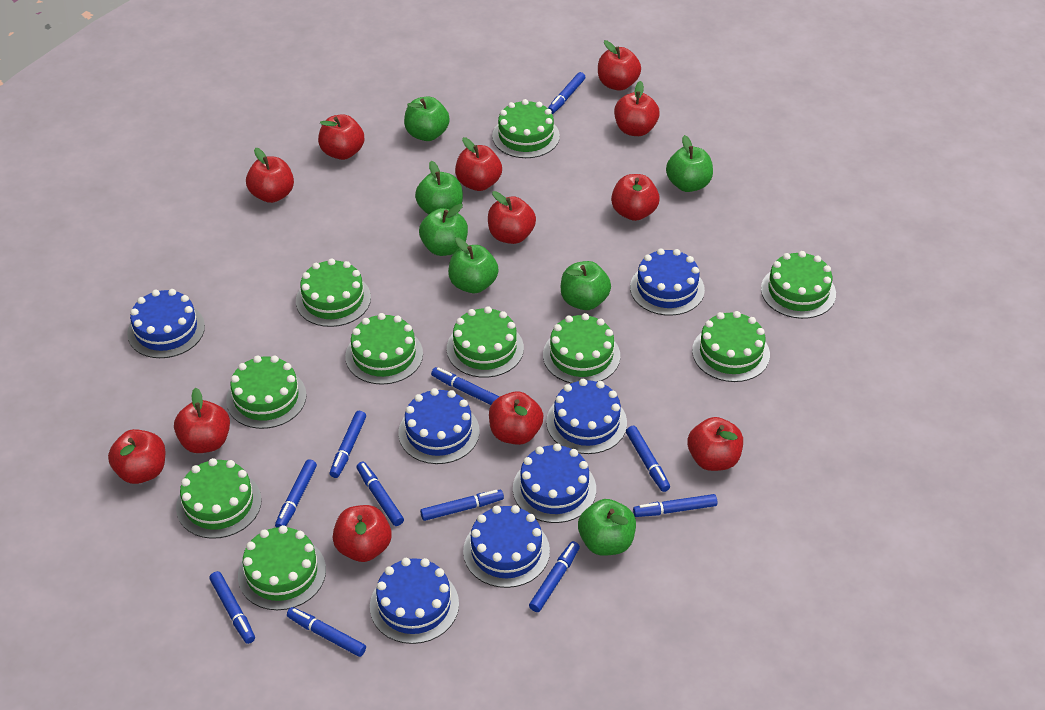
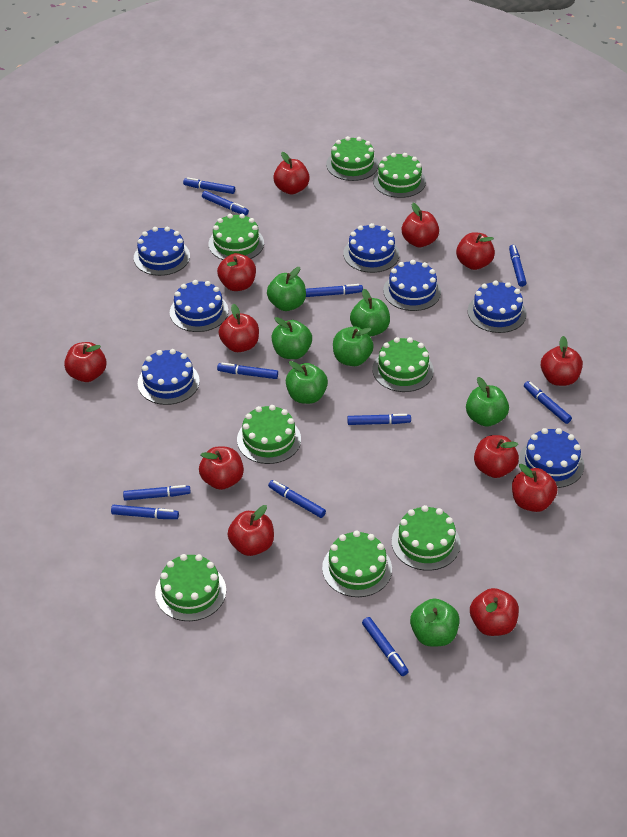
green cake: [176,458,262,539] [226,355,307,429] [238,525,326,610] [296,258,371,327] [345,313,423,385] [447,306,524,378] [492,99,560,158] [543,313,620,383] [692,311,770,382] [761,251,836,319] = 10 -> [155,554,226,621] [209,214,264,260] [237,405,301,464] [322,530,392,597] [326,136,379,181] [372,337,434,392] [373,153,426,198] [392,505,461,571] = 8

